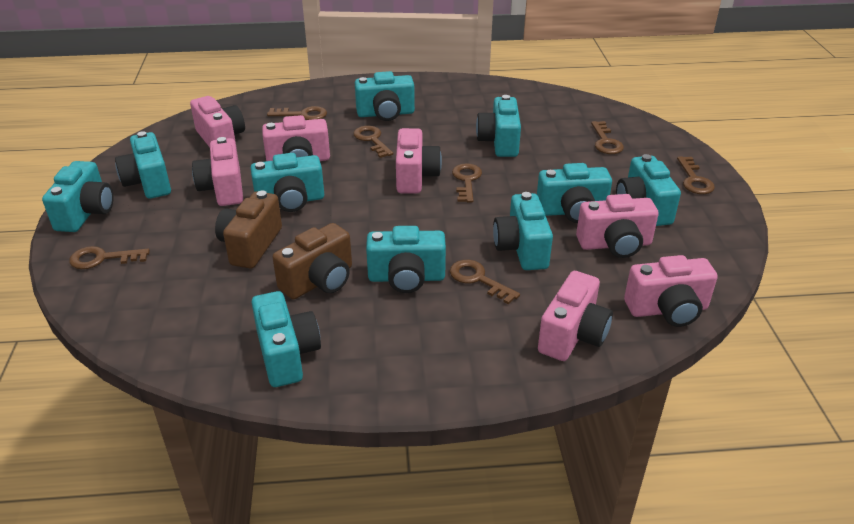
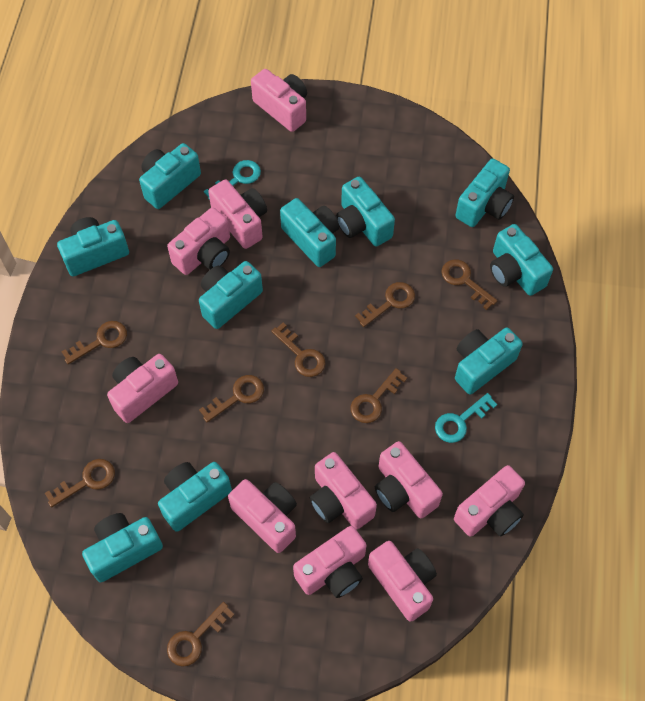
brown camera: [215,190,282,269] [272,223,352,299] = 2 -> none = 0
brown key: [69,246,150,269] [267,106,327,120] [353,126,393,158] [450,260,520,304] [452,163,482,203] [591,121,624,154] [677,156,715,194] = 7 -> [45,459,115,507] [62,321,127,364] [167,602,234,667] [199,375,264,422] [271,323,325,377] [350,368,407,423] [355,282,415,327] [441,259,498,310] = 8
pink camera: [190,96,245,147] [192,137,243,206] [262,115,330,161] [396,128,442,193] [538,271,613,361] [576,194,659,258] [624,255,718,327] = 7 -> [107,354,178,423] [167,207,230,275] [208,179,267,249] [228,479,297,553] [251,69,307,132] [293,526,366,598] [310,452,377,530] [368,541,437,622] [375,441,443,519] [454,465,525,537] = 10
turquoise key: none = 0 -> [204,160,261,200] [435,393,497,443] = 2

